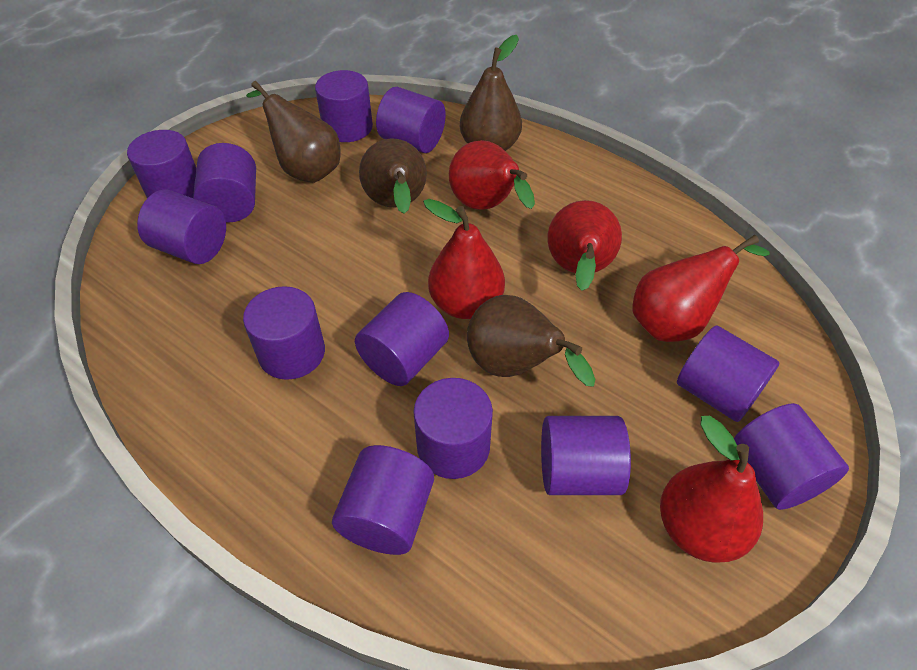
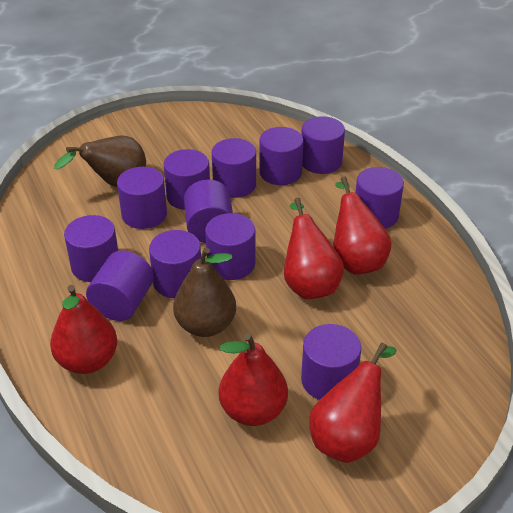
brown pear: [246,81,340,183] [359,138,427,214] [460,35,522,151] [467,295,596,387] = 4 -> [54,136,146,187] [173,247,236,337] = 2

